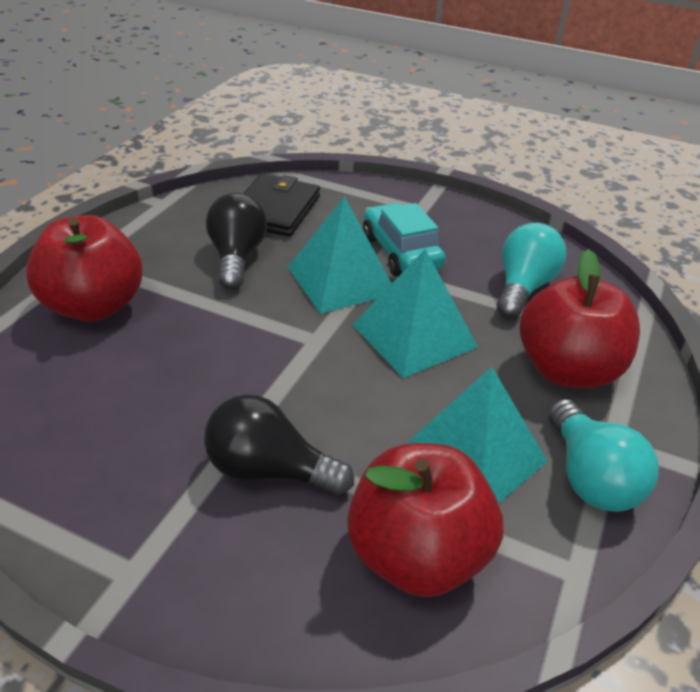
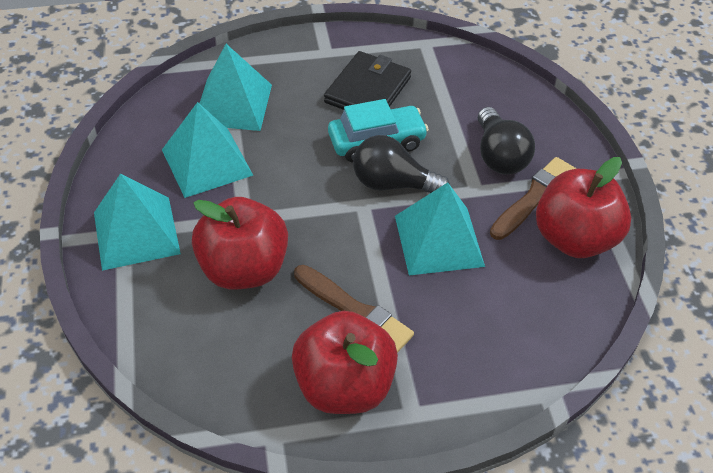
brown brush: none = 0 -> [294,265,414,353] [490,157,577,240] = 2
turquoise light bulb: [497,223,566,318] [548,399,659,512] = 2 -> none = 0
turquoise pyramid: [288,196,392,314] [352,249,478,378] [406,367,547,504] = 3 -> [94,174,181,271] [162,102,253,198] [199,44,272,131] [395,182,485,275] = 4

